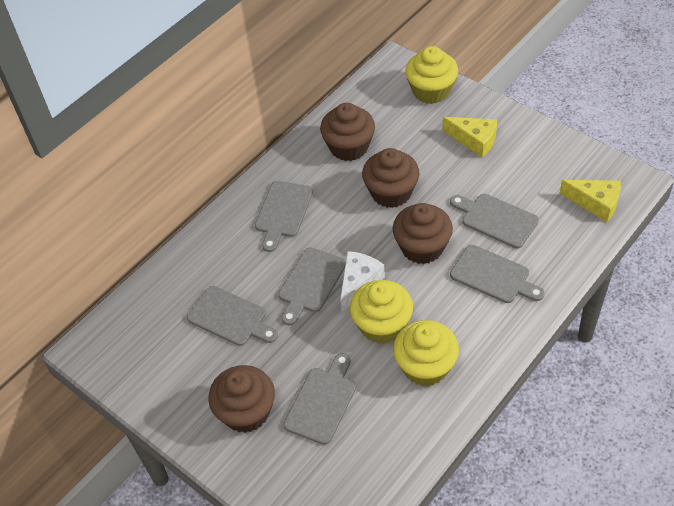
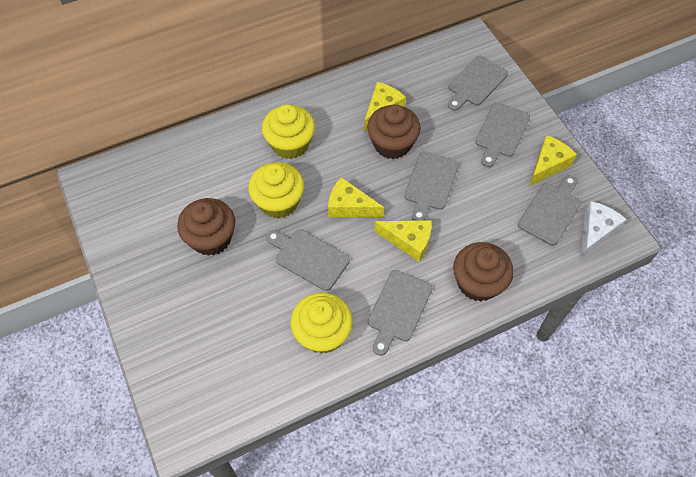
brown cupcake: [208,365,275,433] [320,103,375,161] [362,148,420,208] [393,203,453,264] = 4 -> [177,198,235,256] [367,104,421,159] [453,242,514,302] = 3
yellow cheese: [443,117,497,158] [560,180,621,222] = 2 -> [328,177,384,217] [364,82,406,131] [375,220,432,262] [529,135,577,186] = 4

